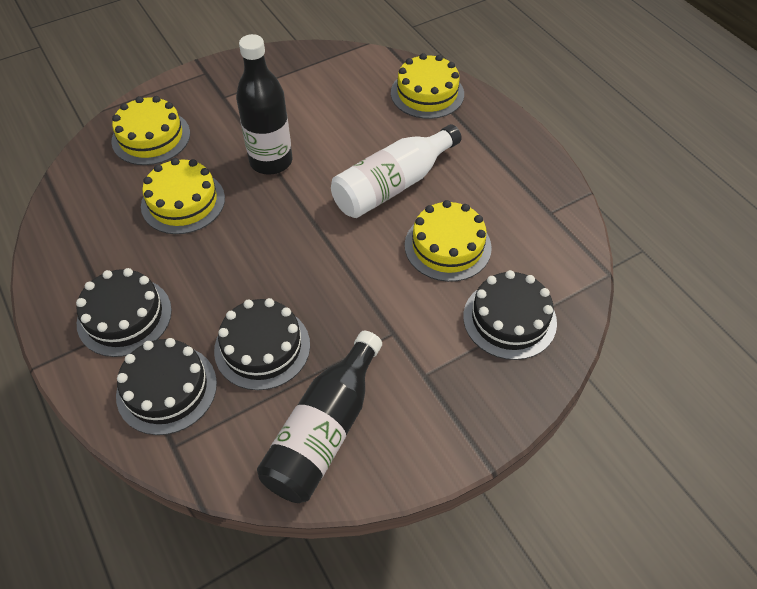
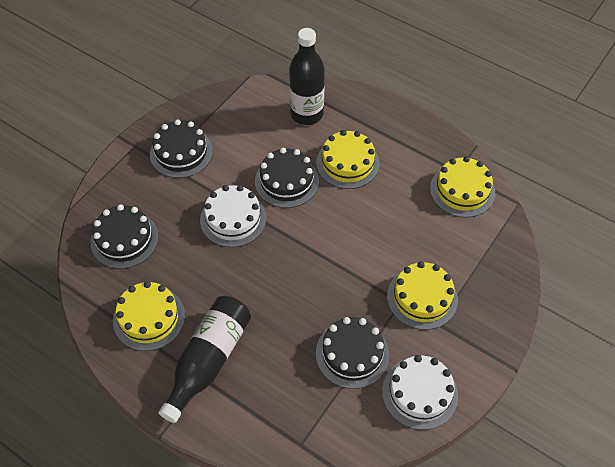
white bottle: [331,124,462,218] = 1 -> none = 0
white cake: none = 0 -> [200,185,266,247] [382,355,458,430] = 2

